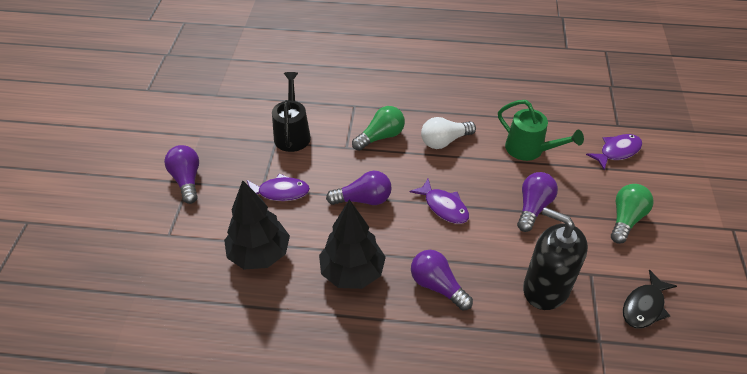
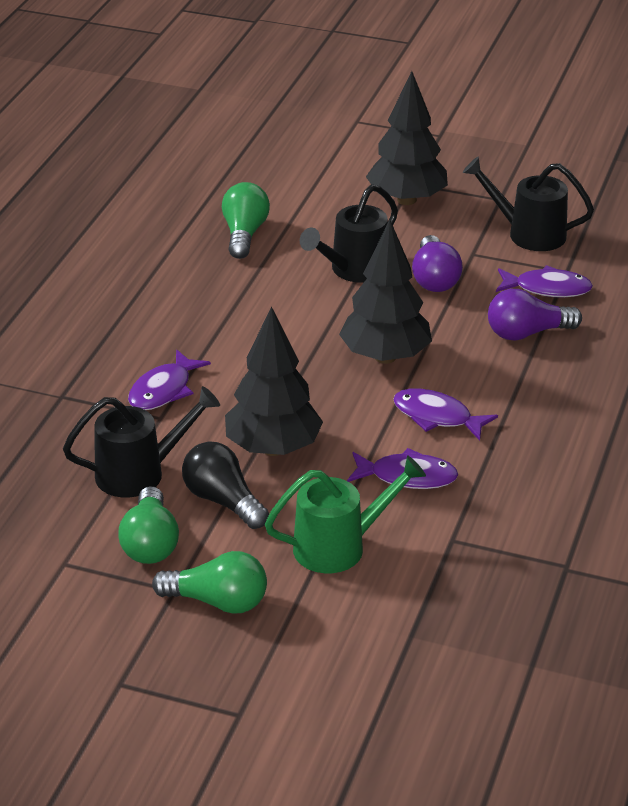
black fish: [623,269,677,328] = 1 -> none = 0
black light bulb: none = 0 -> [182,442,269,529] = 1
black soap dispenser: [523,207,588,310] = 1 -> none = 0
black tree: [224,180,290,269] [319,199,386,289] = 2 -> [225,306,323,456] [339,220,432,364] [366,71,448,205] = 3
black watering can: [272,72,311,152] = 1 -> [63,386,220,498] [300,184,398,283] [463,157,594,251] = 3
green light bulb: [352,106,405,151] [611,184,653,244] = 2 -> [118,486,179,564] [152,551,267,614] [222,182,270,259] = 3
purple fish: [247,173,310,201] [410,179,469,224] [586,134,642,170] = 3 -> [128,349,211,410] [347,448,458,489] [393,388,498,441] [496,265,593,298] = 4
purple light bulb: [164,145,199,204] [326,171,392,205] [411,250,473,311] [517,172,558,232] = 4 -> [412,235,463,292] [488,289,582,341] = 2
white light bulb: [421,117,476,149] = 1 -> none = 0

